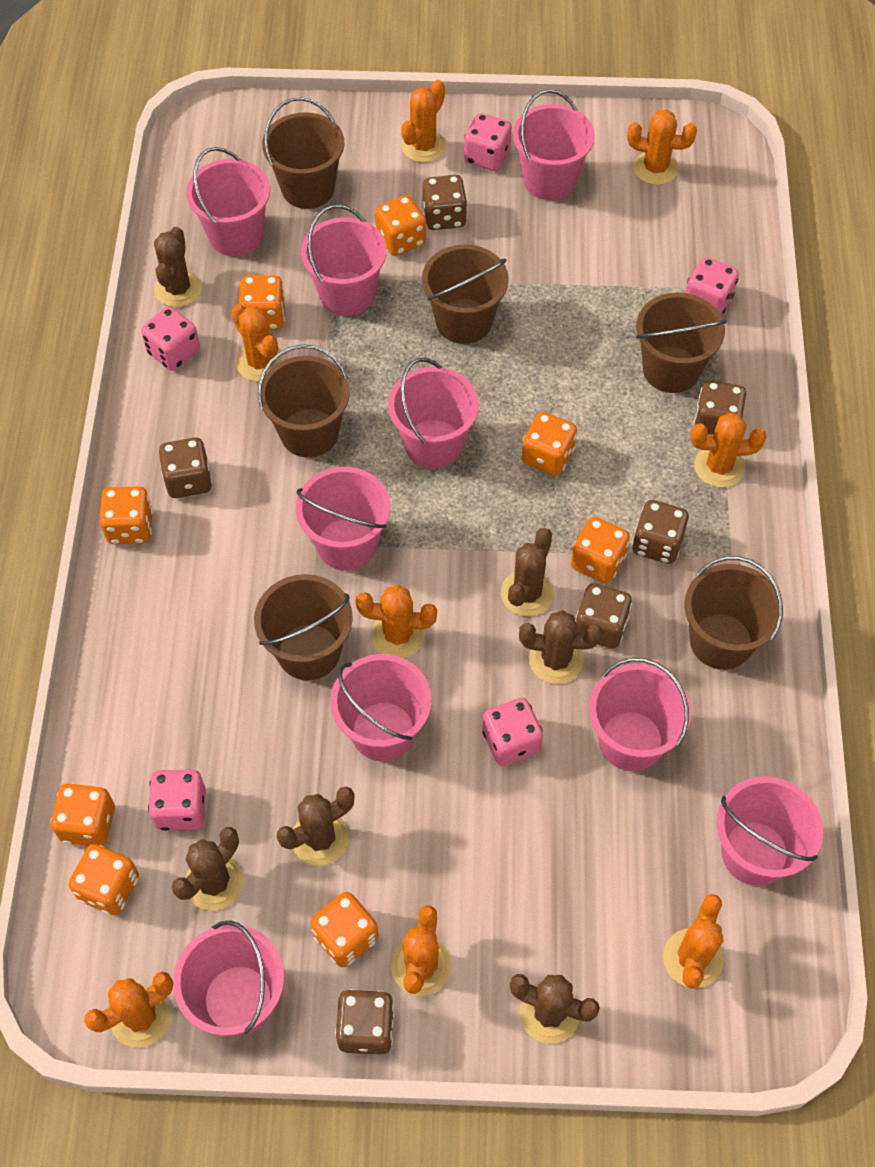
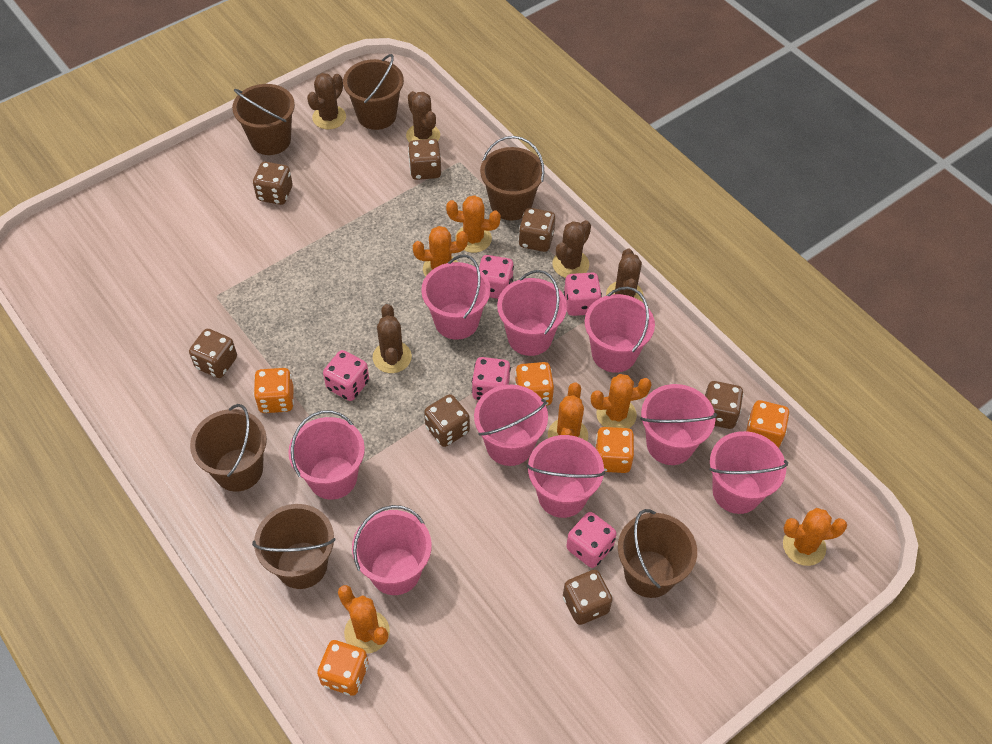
brown cactus: [154,227,202,307] [172,827,243,911] [277,787,355,866] [501,528,554,617] [510,974,600,1043] [519,610,602,684] = 6 -> [307,73,346,129] [373,304,412,373] [406,91,440,142] [552,220,591,278] [606,248,644,302] = 5
brown dice: [159,437,212,498] [335,989,395,1055] [423,175,467,230] [576,583,632,648] [632,500,689,564] [694,380,746,434] = 6 -> [189,329,237,378] [253,162,293,205] [408,139,441,180] [424,394,470,447] [518,208,555,252] [563,570,613,625] [705,381,744,429] = 7
orange cactus: [84,971,173,1048] [232,304,285,382] [356,585,437,658] [391,905,451,996] [401,80,446,163] [627,109,697,185] [663,894,724,989] [691,413,767,488] = 8 -> [338,585,390,654] [413,226,468,276] [446,195,501,253] [548,382,588,441] [591,374,652,428] [783,508,847,566] = 6
orange dice: [50,783,115,846] [68,844,139,915] [100,486,153,544] [239,275,285,330] [310,892,379,967] [375,195,426,256] [522,412,577,476] [571,517,630,583] = 8 -> [254,368,294,413] [317,640,369,696] [515,362,554,406] [595,427,634,473] [746,400,790,448] = 5

